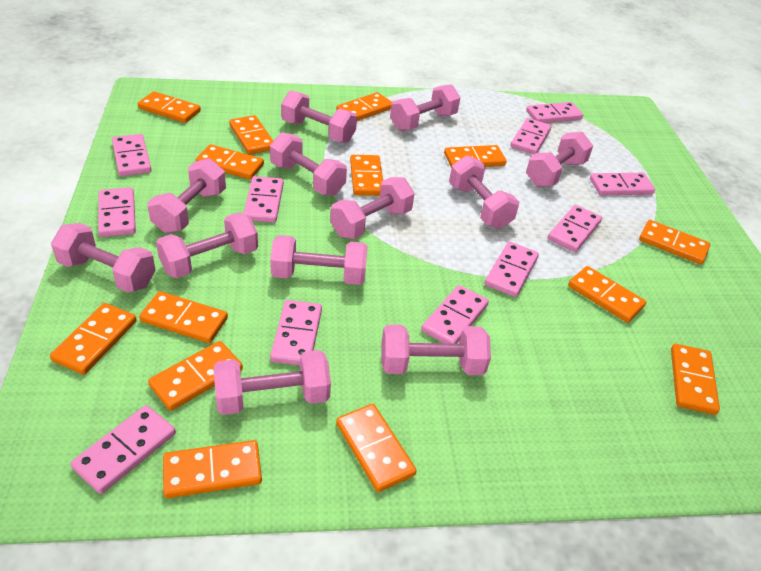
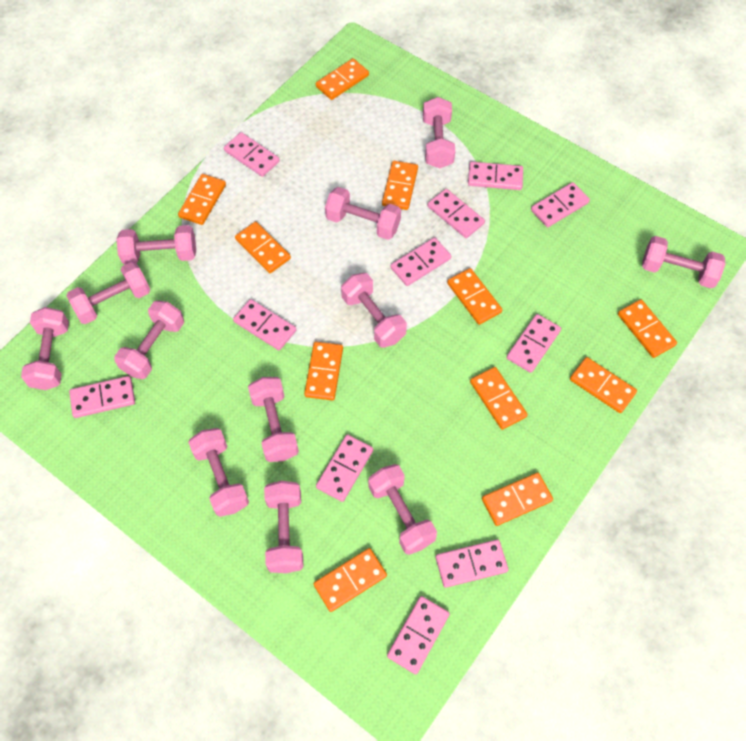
orange domino: [50,303,137,375] [138,91,201,123] [139,291,228,343] [148,341,243,411] [163,440,262,498] [196,144,264,180] [229,115,273,155] [336,92,392,121] [336,404,417,492] [350,155,383,196] [444,145,507,168] [568,266,646,323] [639,220,710,264] [671,344,720,415] = 14 -> [178,174,226,225] [235,222,291,273] [304,342,343,400] [314,548,387,612] [316,58,369,100] [382,161,418,210] [447,268,502,325] [470,367,528,430] [482,472,553,526] [570,357,637,413] [618,299,677,358] = 11

